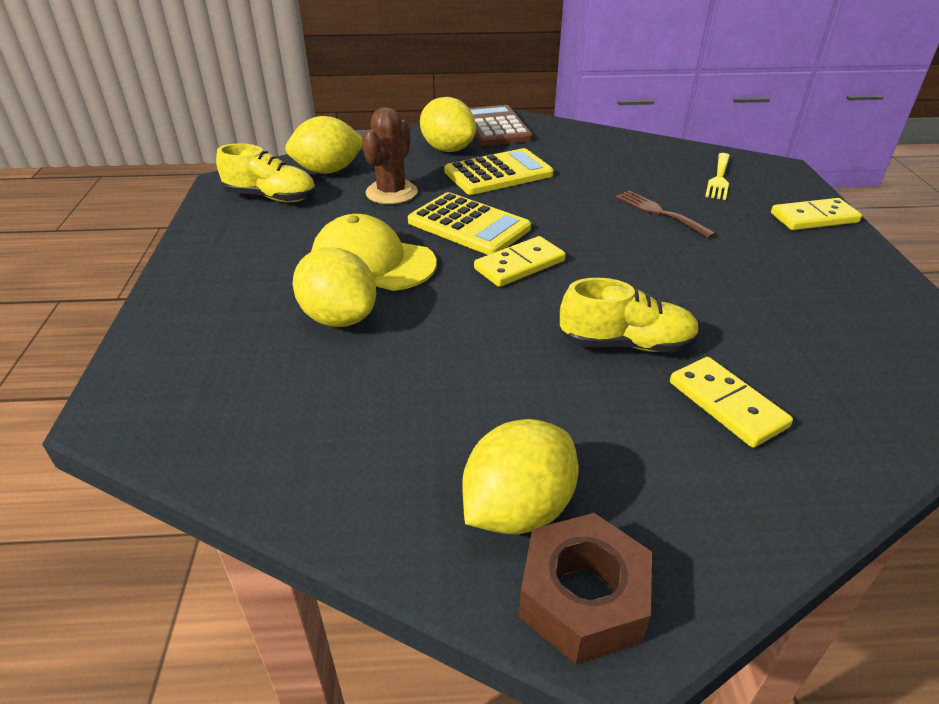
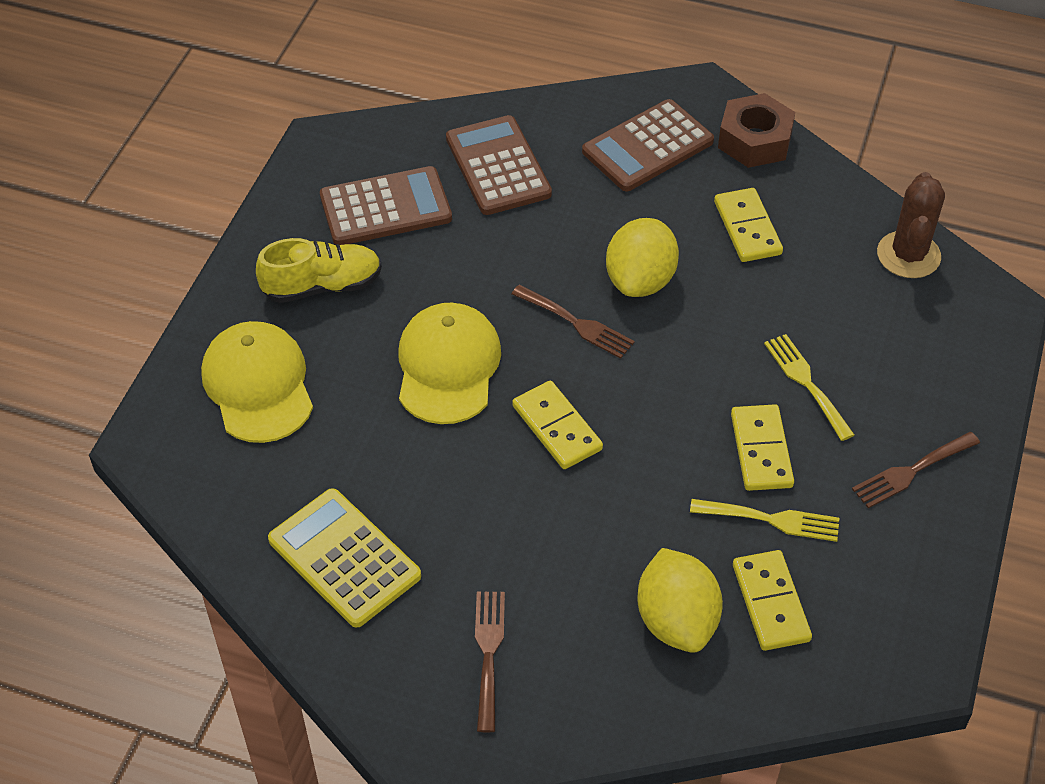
brown calculator: [470,105,533,146] = 1 -> [320,166,452,245] [446,115,552,215] [582,99,714,191] = 3
brown fork: [616,190,716,238] = 1 -> [475,591,505,732] [512,285,635,359] [852,432,980,508] = 3
yellow calculator: [408,192,531,255] [444,148,554,195] = 2 -> [268,488,421,628] = 1
yellow cap: [311,214,437,291] = 1 -> [201,321,313,443] [398,303,501,424] = 2
yellow domino: [474,236,566,287] [670,357,793,448] [771,198,862,230] = 3 -> [513,381,603,469] [714,188,783,262] [731,404,794,491] [733,550,812,651] = 4
yellow fork: [705,153,730,200] = 1 -> [690,499,839,542] [764,334,854,441] = 2
yellow lemon: [285,116,363,174] [293,247,376,327] [420,97,476,152] [463,419,578,534] = 4 -> [606,218,679,297] [637,548,723,653] = 2
yellow shoe: [216,143,316,202] [560,278,700,353] = 2 -> [256,238,382,303] = 1

